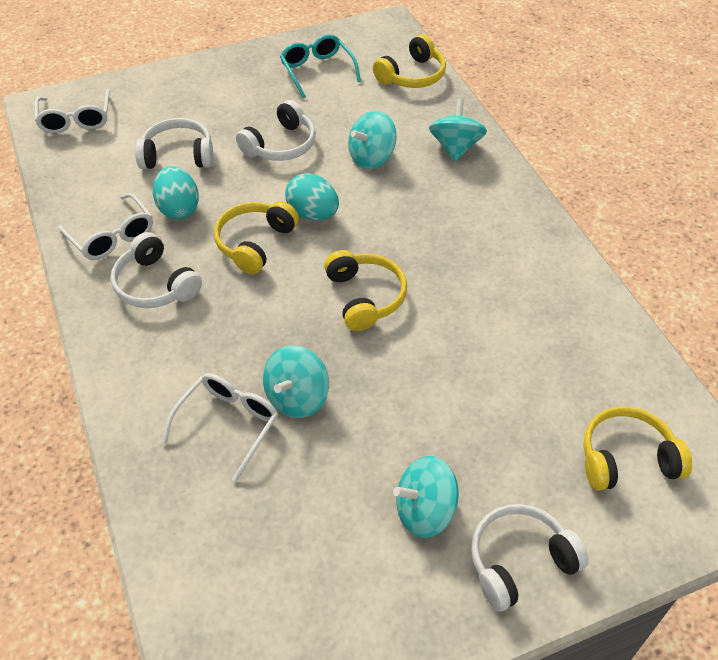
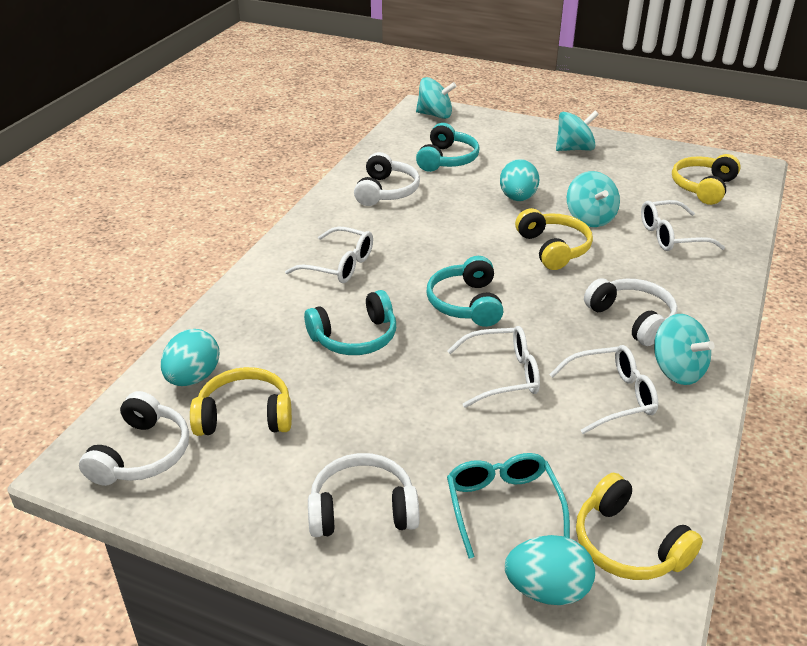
turquoise egg: [153,166,199,219] [285,173,339,220] = 2 -> [161,329,219,386] [500,159,539,201] [505,535,595,605] = 3
turquoise headphones: none = 0 -> [304,290,396,355] [416,123,480,172] [426,256,503,327] = 3
white glasses: [34,90,110,133] [59,193,153,260] [162,373,278,482] = 3 -> [285,226,373,283] [447,326,540,408] [549,345,658,434] [641,200,725,251] = 4

